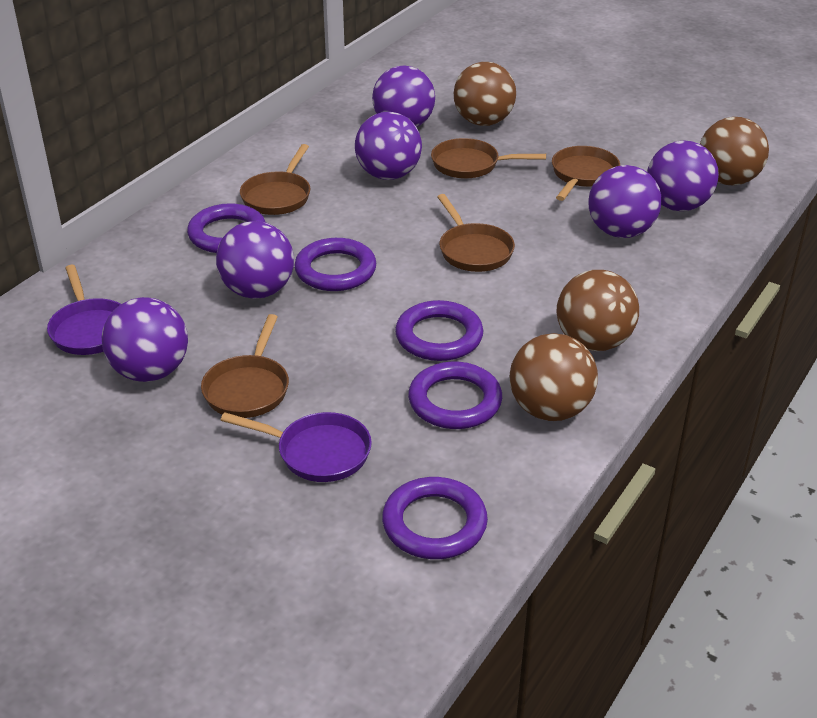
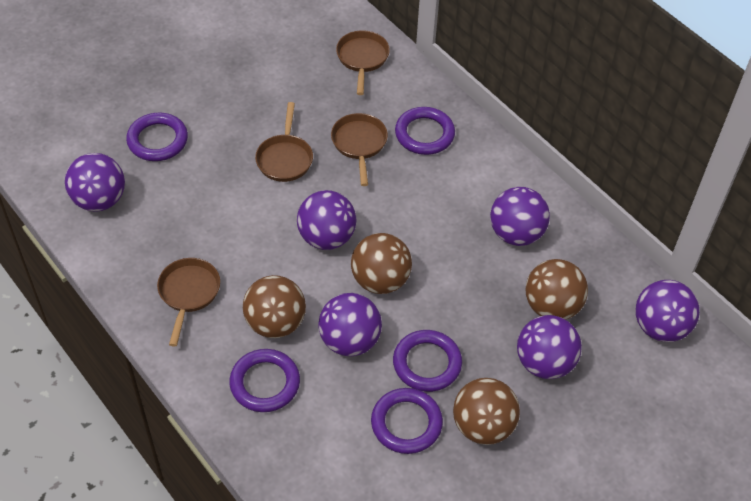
brown pan: [201,314,289,418] [240,144,310,215] [431,138,546,179] [437,194,515,272] [552,146,620,201] = 5 -> [157,258,220,347] [255,102,313,182] [331,113,388,186] [336,30,390,95] = 4
purple pan: [47,265,121,355] [221,412,372,482] = 2 -> none = 0

